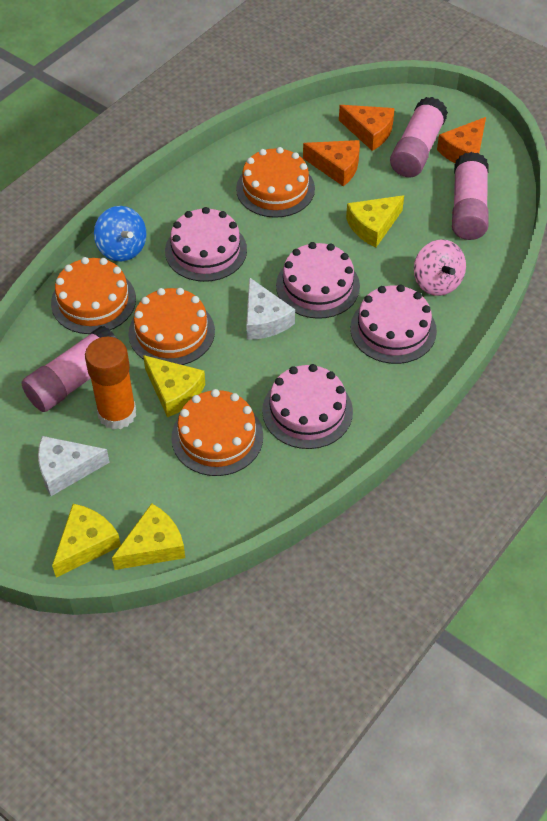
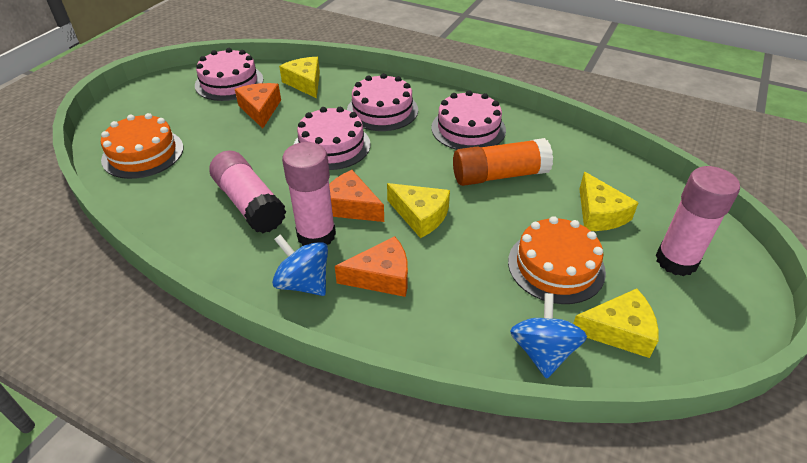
blue spinning top: [94,206,147,262] = 1 -> [272,234,328,296] [510,293,587,379] = 2
orange cake: [51,257,136,334] [128,288,215,365] [171,389,263,476] [236,147,315,218] = 4 -> [101,113,184,179] [508,216,606,304] = 2
pink spinning top: [414,239,466,296] = 1 -> none = 0
white cheese: [38,436,110,496] [246,277,295,340] = 2 -> none = 0

